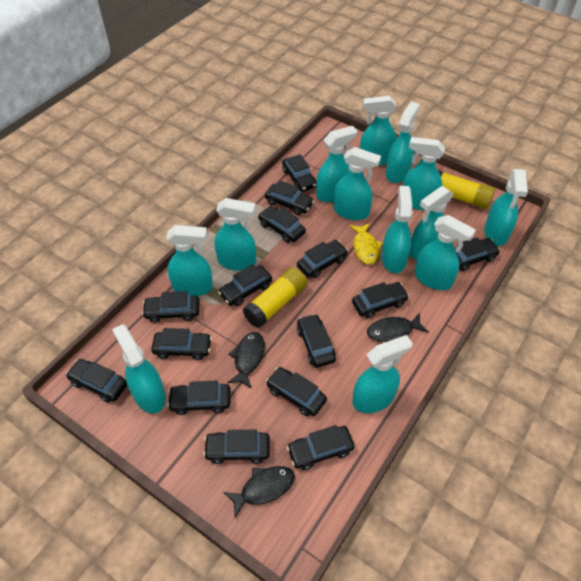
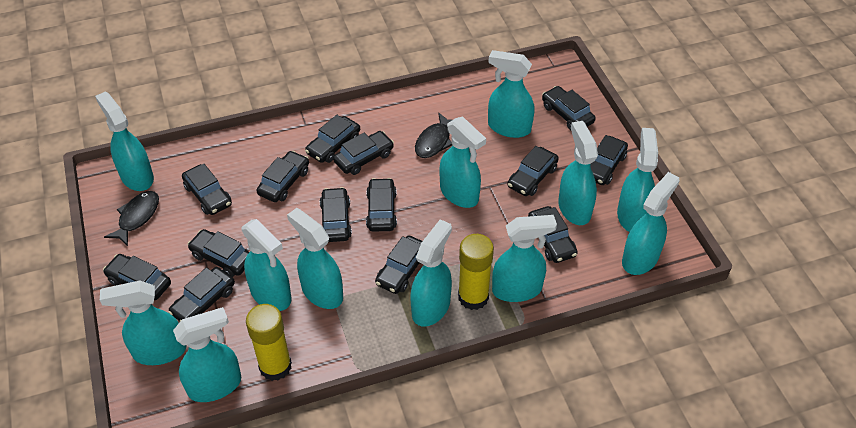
black car: [66,359,127,403] [142,291,200,323] [151,328,212,360] [167,380,231,415] [203,429,270,464] [218,264,272,306] [258,206,306,243] [265,180,314,216] [266,367,327,416] [282,154,317,192] [287,425,355,470] [297,240,348,278] [297,314,336,367] [352,282,409,318] [454,237,500,271] = 15 -> [103,254,171,300] [168,267,235,321] [182,164,232,215] [188,229,249,277] [256,151,309,202] [305,115,360,163] [320,187,352,242] [333,131,394,175] [366,178,397,232] [375,235,422,294] [507,146,559,196] [528,206,578,263] [542,86,596,130] [590,135,628,185] = 14
black fish: [223,466,295,518] [227,332,265,389] [367,313,428,342] = 3 -> [104,191,159,246] [415,112,452,158] = 2
turquoise spray bottle: [112,324,166,413] [166,225,213,296] [214,198,256,271] [316,126,358,202] [334,147,381,220] [353,335,413,413] [360,96,397,166] [381,186,413,273] [386,102,420,183] [403,137,445,210] [409,186,454,260] [415,215,476,290] [484,169,528,246] = 13 -> [95,92,154,191] [100,281,187,365] [173,307,241,402] [242,219,292,311] [287,208,343,309] [410,219,452,326] [439,116,486,208] [488,50,535,138] [492,215,557,302] [558,121,598,225] [617,128,658,232] [622,172,680,275] = 12
yellow fish: [349,223,382,265] = 1 -> none = 0

